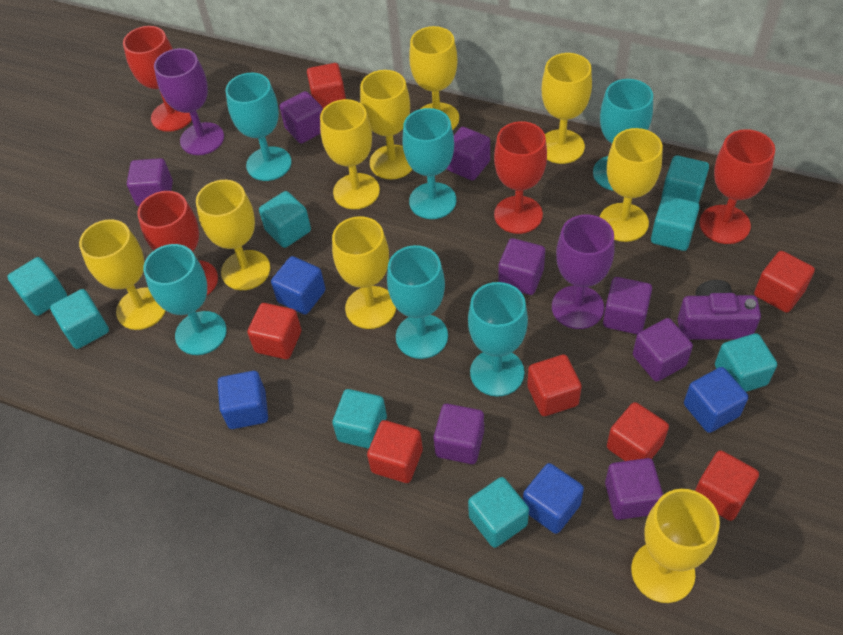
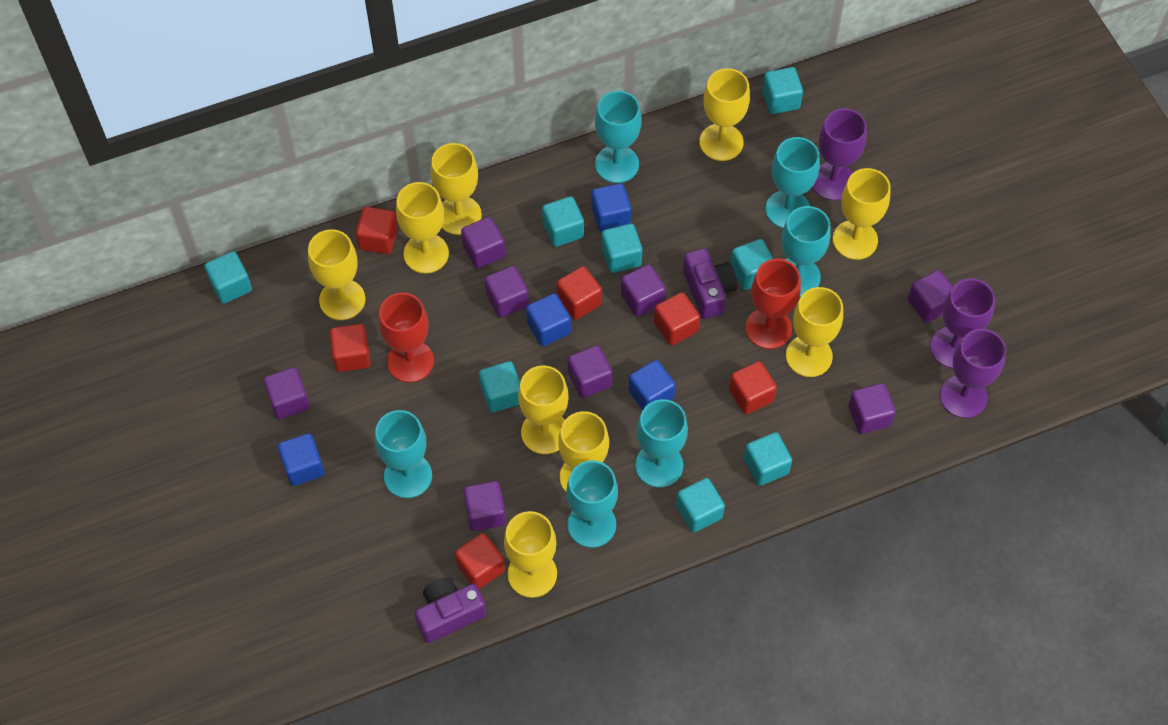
purple camera: [678,280,761,340] = 1 -> [415,577,486,643] [683,249,738,319] = 2
purple goblet: [154,48,224,155] [552,215,615,329] = 2 -> [812,108,867,201] [930,278,995,368] [940,329,1006,418] = 3
red cube: [247,303,302,359] [307,63,346,109] [367,420,423,483] [527,355,582,416] [607,402,669,461] [695,450,759,521] [754,251,815,313] = 7 -> [330,324,371,372] [356,207,398,254] [455,533,505,589] [557,266,602,320] [654,292,700,345] [729,361,777,414] = 6
red goblet: [123,26,192,132] [137,191,218,296] [494,121,547,234] [699,129,775,244] = 4 -> [379,293,434,382] [746,259,801,349] = 2

